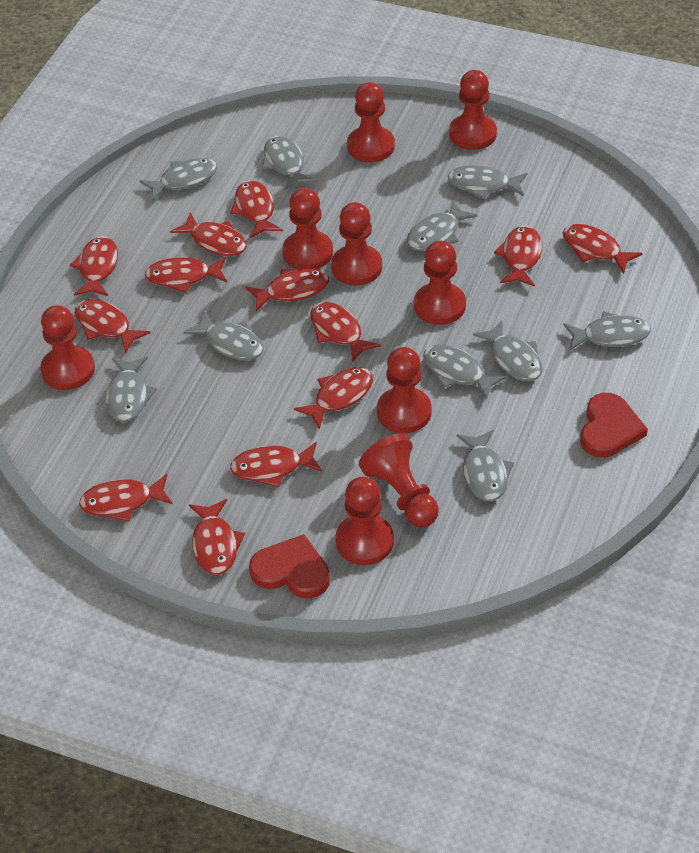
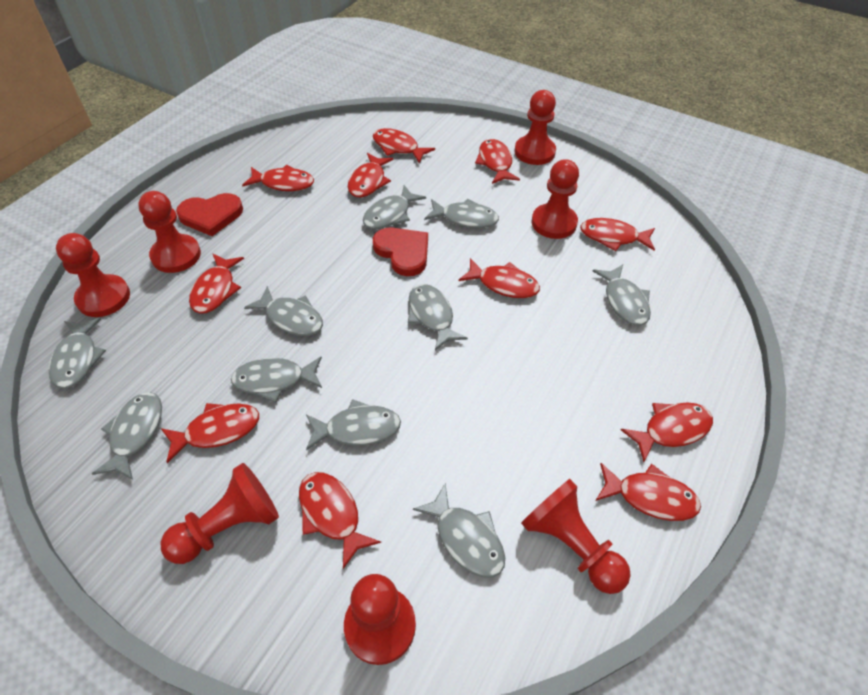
red fish: [70,236,118,296] [75,299,151,353] [79,474,173,522] [145,257,227,293] [170,212,247,256] [189,499,245,575] [230,180,283,238] [230,442,322,487] [245,269,329,311] [294,367,373,429] [310,302,381,363] [494,226,542,287] [563,224,642,274] = 13 -> [161,403,259,463] [189,254,244,314] [242,165,314,191] [299,472,381,569] [348,153,394,197] [373,128,435,164] [458,258,540,298] [475,139,520,184] [580,218,655,251] [595,463,701,521] [621,402,713,462] = 11
red pawn: [40,305,95,390] [282,188,333,270] [331,202,382,285] [335,477,394,565] [347,82,395,162] [359,433,439,527] [377,347,432,433] [414,241,466,325] [449,70,497,150] = 9 -> [56,233,130,317] [138,191,201,273] [161,463,279,564] [344,574,416,665] [515,90,556,165] [521,479,631,594] [532,159,579,239] = 7

